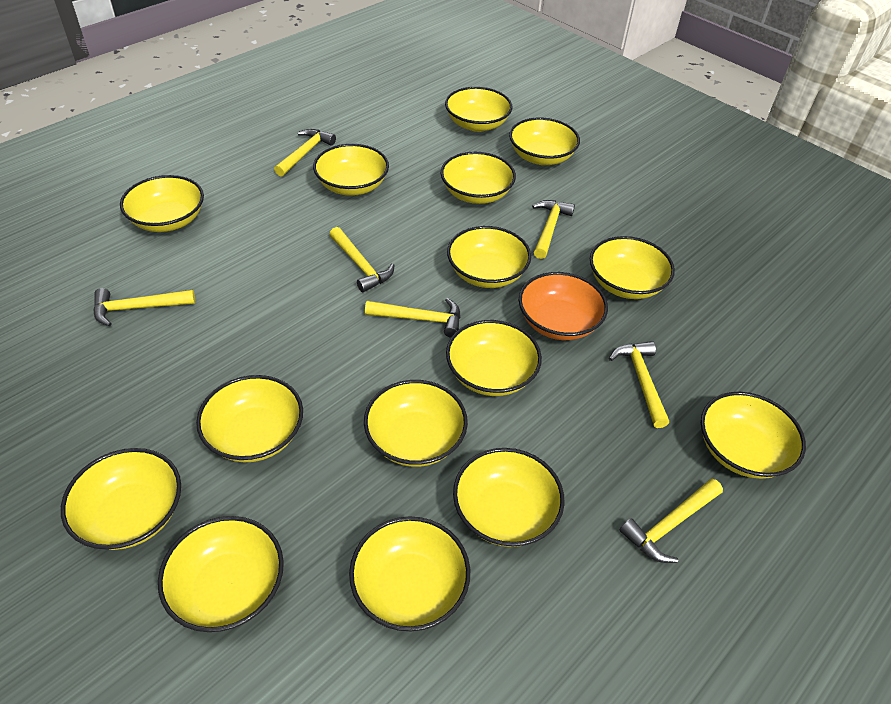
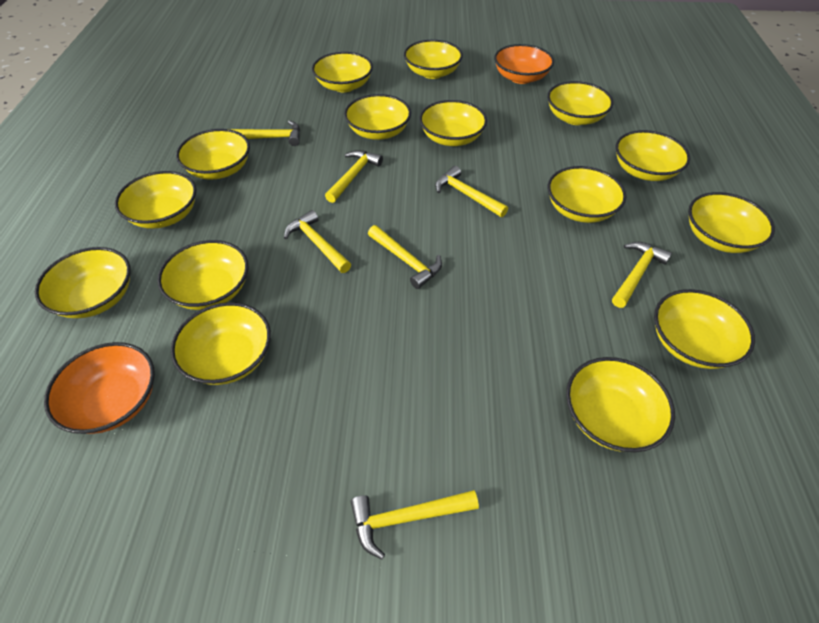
orange bowl: [519,272,608,340] = 1 -> [44,342,155,434] [494,44,554,84] = 2

